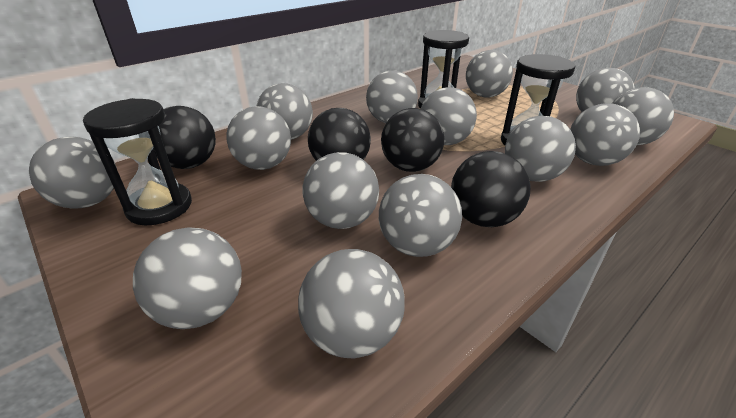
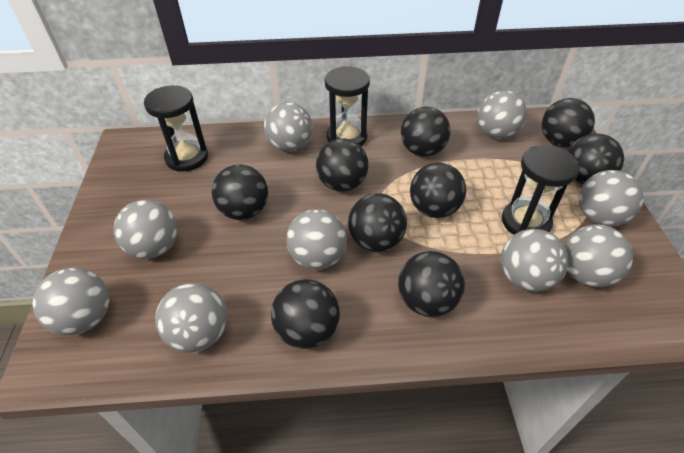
black ball: [153,106,216,169] [308,108,371,161] [381,108,444,172] [451,151,531,227] = 4 -> [212,164,268,220] [271,279,340,349] [316,139,369,192] [348,193,407,252] [398,251,465,317] [401,107,451,157] [410,162,466,218] [542,98,595,147] [568,133,624,184] = 9
grey ball: [29,136,117,208] [133,228,242,329] [226,106,291,170] [257,83,313,140] [298,249,405,358] [303,152,379,229] [366,70,418,123] [379,174,462,257] [421,87,477,145] [466,50,513,97] [505,116,576,182] [570,103,640,166] [576,68,635,112] [612,87,674,145] = 14 -> [32,267,109,335] [114,200,178,259] [155,283,227,353] [264,102,313,152] [286,209,347,270] [477,90,527,139] [501,229,569,292] [564,224,633,287] [579,170,643,227] = 9

